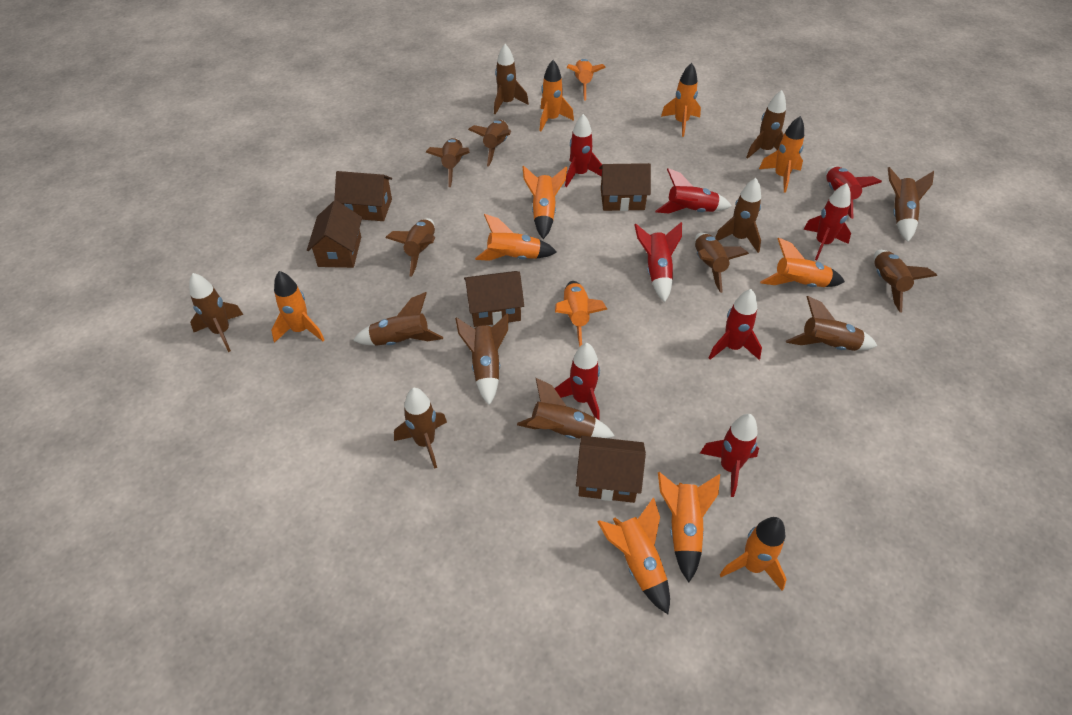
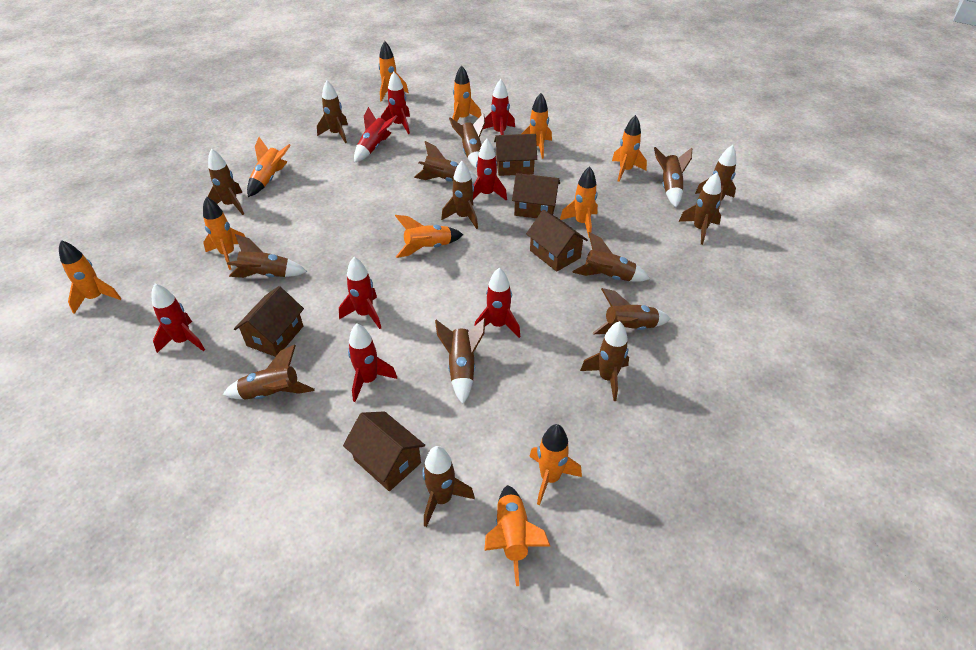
orange rocket: [271,271,324,343] [475,214,557,261] [523,166,567,239] [539,60,574,131] [555,281,608,347] [567,59,606,101] [597,497,670,614] [658,472,720,582] [661,63,701,137] [720,517,787,591] [759,116,804,193] [760,238,845,287] = 12 -> [59,240,122,314] [203,197,245,270] [247,137,291,197] [379,41,409,102] [395,215,463,258] [452,65,481,122] [484,485,550,586] [521,93,552,159] [529,424,582,505] [560,166,598,238] [612,115,647,182] = 11

